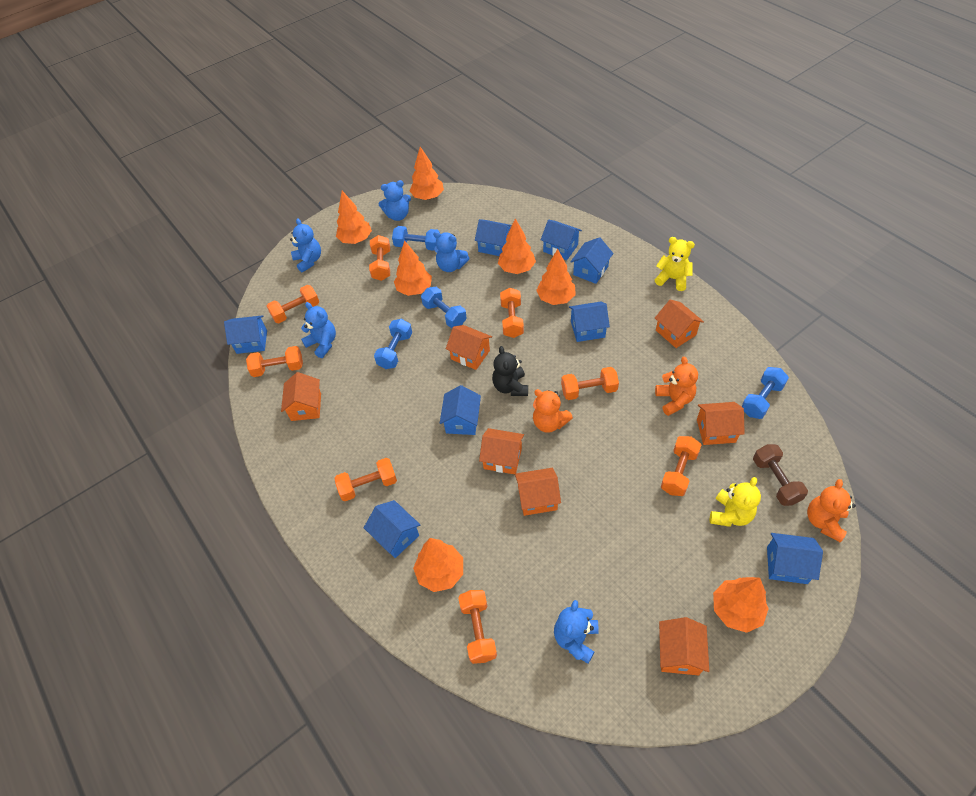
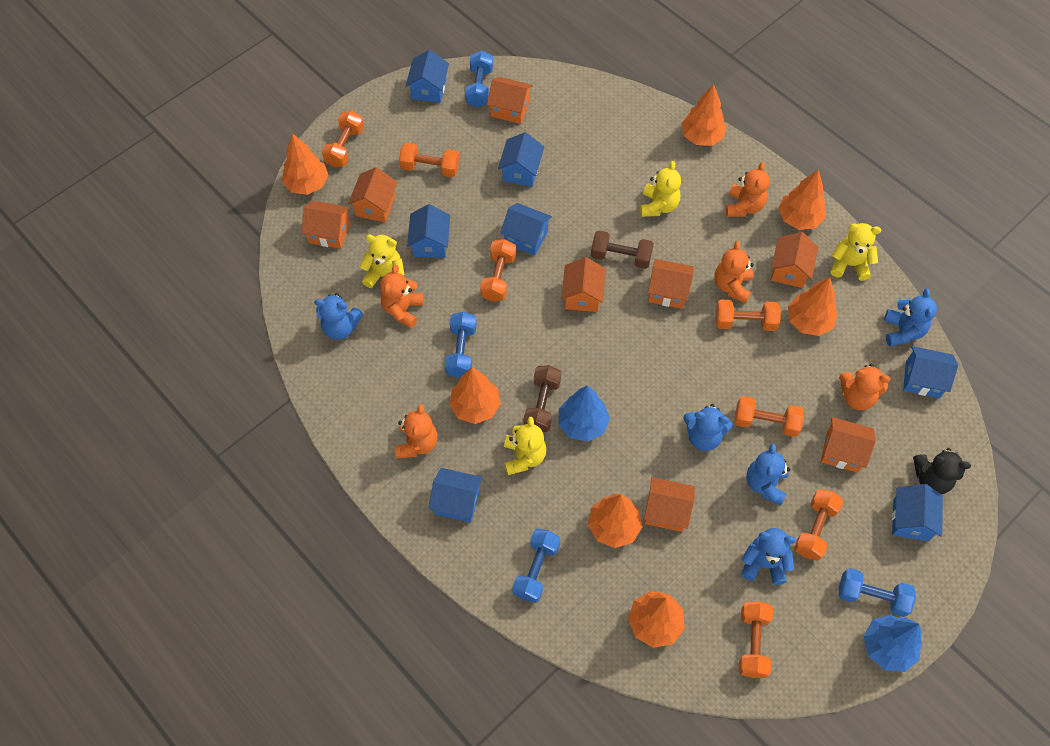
blue house: [224,315,267,354] [364,500,420,558] [440,385,481,435] [475,219,512,256] [541,220,582,260] [569,302,610,342] [570,237,614,284] [767,533,823,584] = 8 -> [406,50,449,103] [407,204,450,258] [429,468,483,523] [498,132,544,187] [500,203,552,255] [892,484,943,541] [903,346,958,398] = 7
blue tree: none = 0 -> [559,385,610,442] [864,615,922,672] = 2
brown dumbbell: [753,444,808,506] = 1 -> [524,365,561,432] [591,230,654,269] = 2
orange dumbbell: [246,346,303,377] [267,285,319,323] [334,458,397,501] [369,235,390,281] [458,590,497,664] [500,288,524,338] [561,367,619,400] [661,436,701,496] = 8 -> [322,110,364,168] [399,143,459,178] [480,239,516,302] [715,300,781,331] [735,396,804,437] [738,601,773,678] [794,489,844,561] = 7
orange house: [281,372,321,421] [446,325,492,370] [479,428,524,474] [515,468,561,516] [655,299,704,348] [659,617,709,676] [697,402,745,445] = 7 -> [301,201,350,249] [348,167,397,222] [487,77,533,124] [561,257,606,312] [644,477,695,532] [648,259,694,309] [771,232,818,288] [821,417,876,473] = 8
orange teddy bear: [533,389,573,433] [655,356,698,416] [807,479,856,543] = 3 -> [380,265,424,328] [395,404,438,458] [714,241,754,303] [726,162,770,217] [839,364,891,410] = 5
yellow teddy bear: [655,237,695,291] [710,477,761,527] = 2 -> [360,235,404,288] [504,417,547,475] [640,161,681,217] [831,223,881,281] = 4

